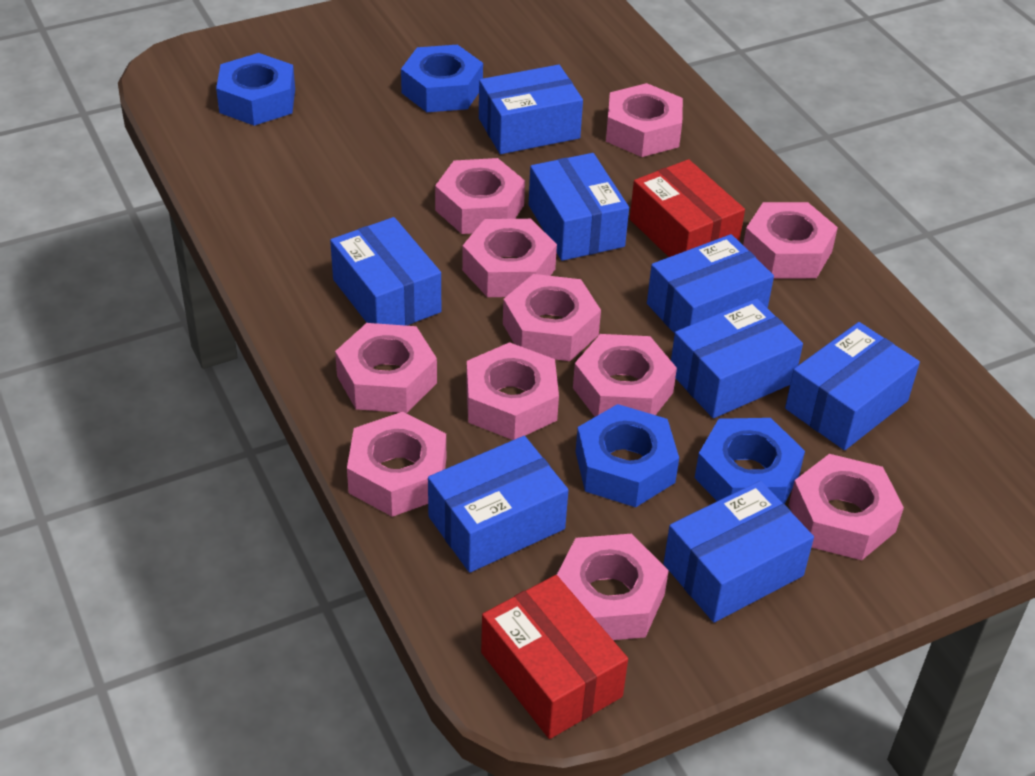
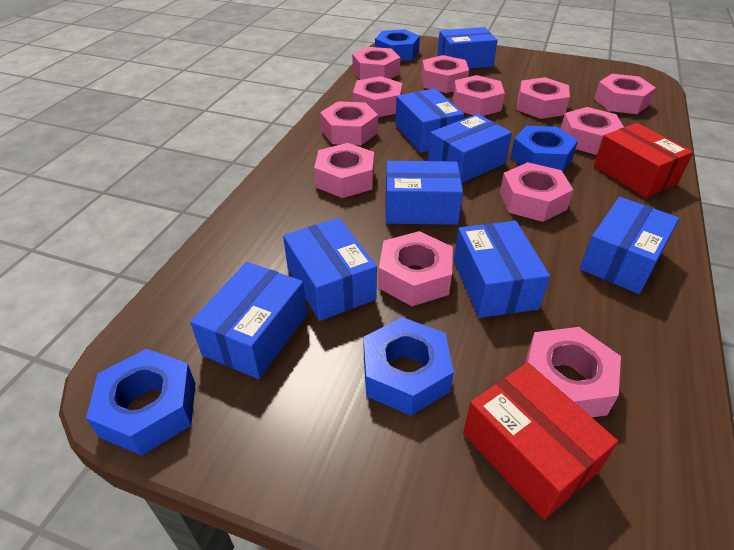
pink nut: [335,323,437,413] [347,412,446,517] [435,158,525,234] [462,219,557,297] [466,342,559,440] [503,274,601,361] [557,534,669,640] [573,334,677,417] [606,83,683,157] [743,202,838,279] [789,454,904,560] = 11 -> [314,143,374,198] [320,101,378,145] [352,47,400,80] [353,76,402,117] [378,231,453,306] [422,55,469,93] [453,75,505,116] [500,162,573,222] [517,77,570,119] [525,327,621,417] [561,107,624,155] [594,74,656,114] = 12

